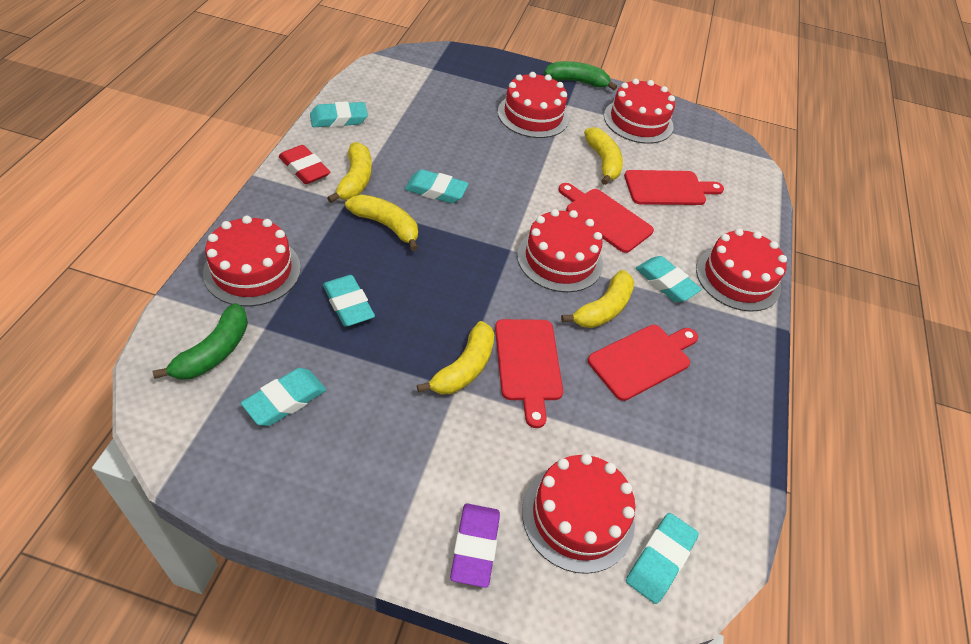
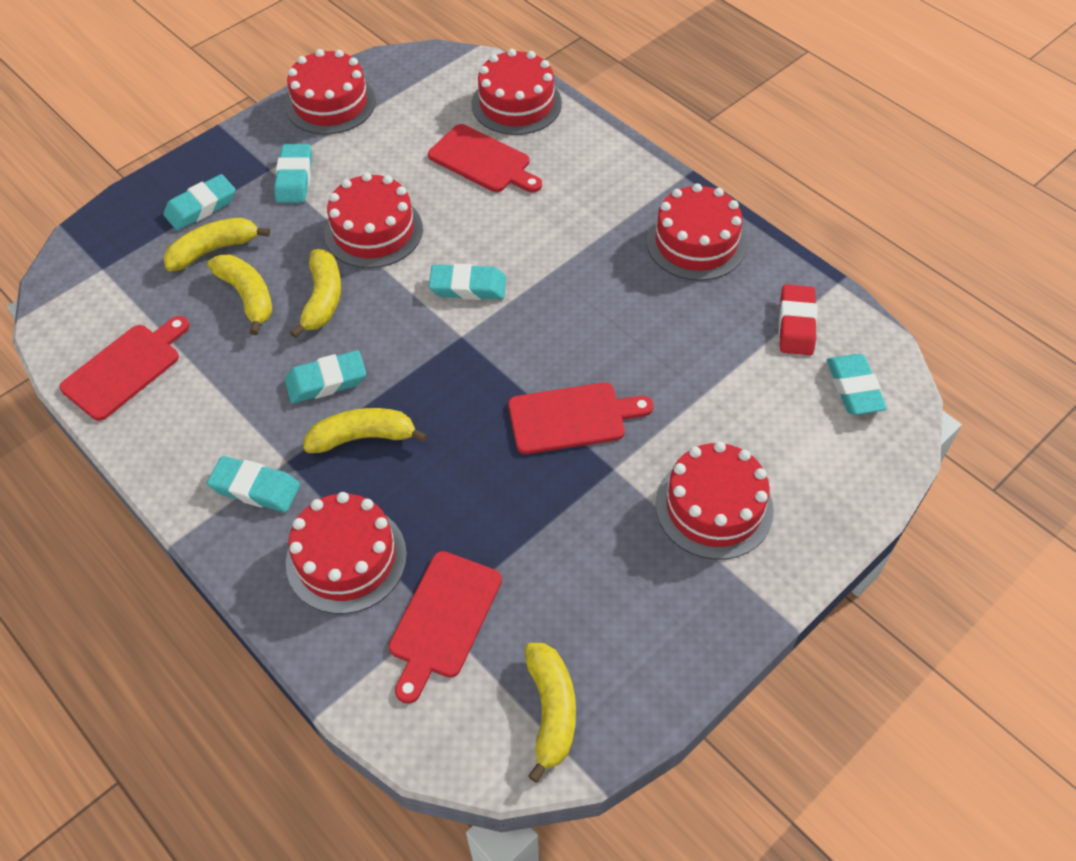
green banana: [152,303,248,380] [544,61,617,90] = 2 -> none = 0
purple eraser: [450,504,500,588] = 1 -> none = 0

